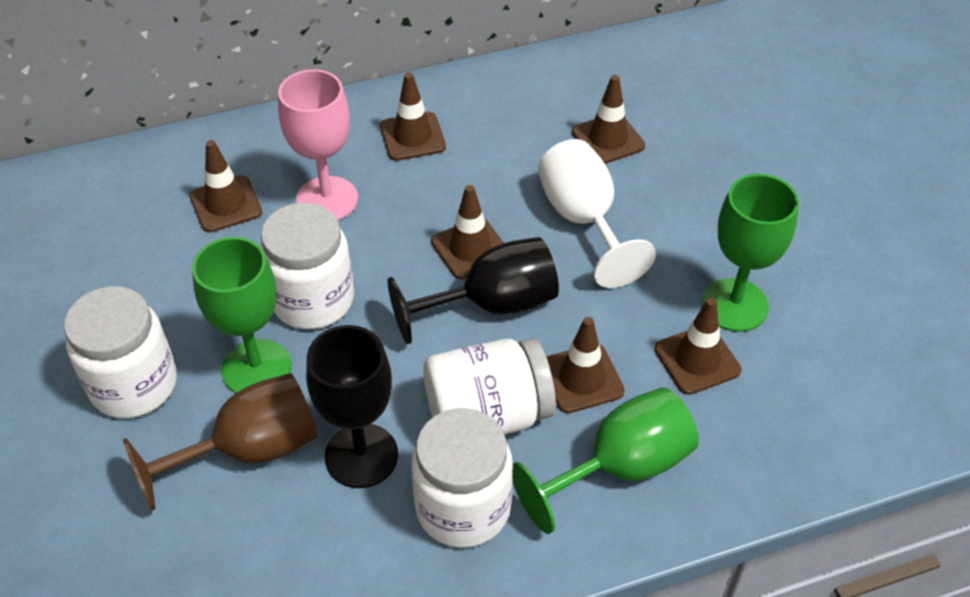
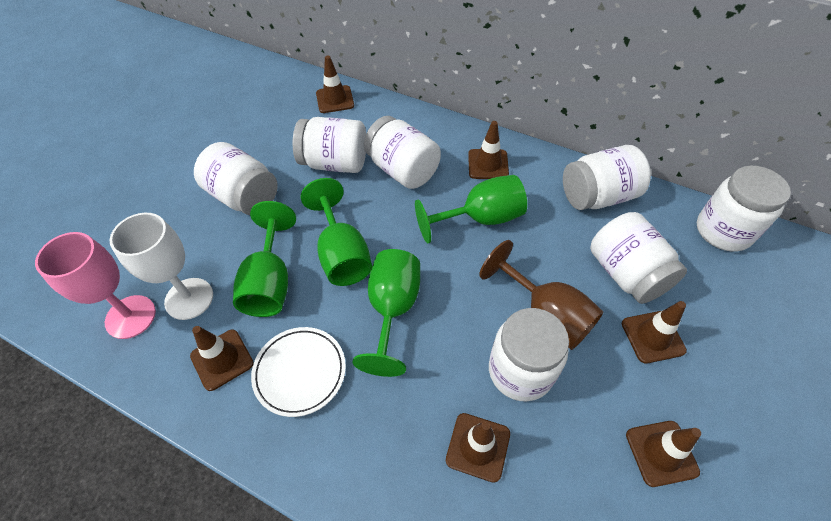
black goblet: [306,325,398,488] [388,237,559,344] = 2 -> none = 0
green goblet: [192,237,291,393] [513,387,699,534] [701,174,799,332] = 3 -> [233,201,296,317] [301,178,372,286] [352,249,420,377] [415,175,527,243] = 4
white jar: [64,286,177,418] [260,203,354,329] [411,408,513,548] [423,338,556,435] = 4 -> [194,142,278,215] [292,117,366,173] [364,116,441,189] [489,308,569,401] [563,145,651,210] [590,212,687,304] [697,166,791,252] = 7
white plate: none = 0 -> [251,327,346,417] = 1

